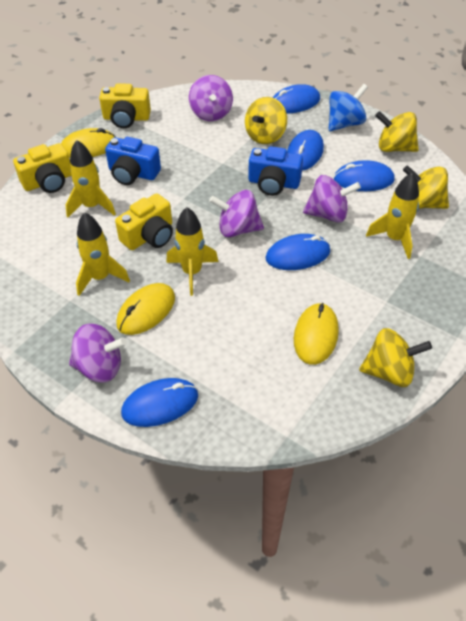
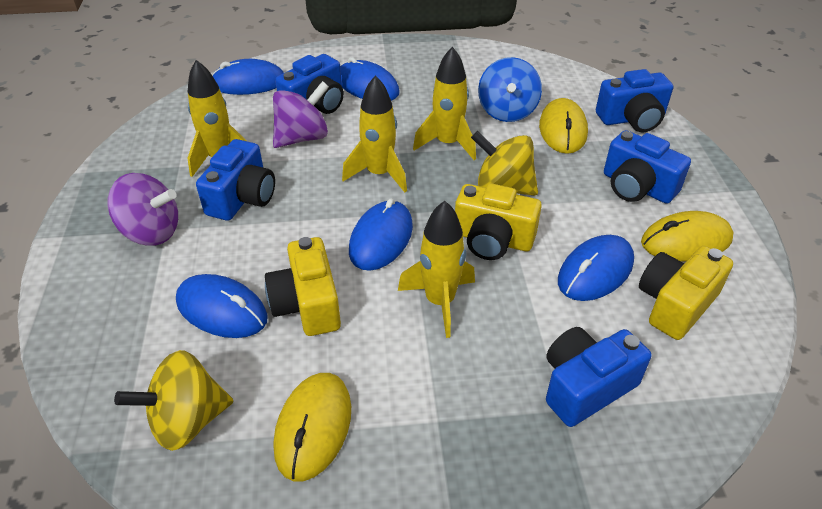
blue camera: [105,137,161,185] [248,146,303,196] = 2 -> [196,139,275,221] [275,54,344,114] [546,327,652,427] [596,69,673,132] [604,130,691,204] = 5
purple spinning top: [69,324,127,383] [189,75,233,121] [209,190,264,237] [303,175,361,222] = 4 -> [108,173,178,246] [273,81,329,148] = 2
yellow spinning top: [245,97,287,144] [359,328,432,387] [375,111,419,152] [403,165,449,209] = 4 -> [114,350,233,451] [471,131,538,196] = 2

